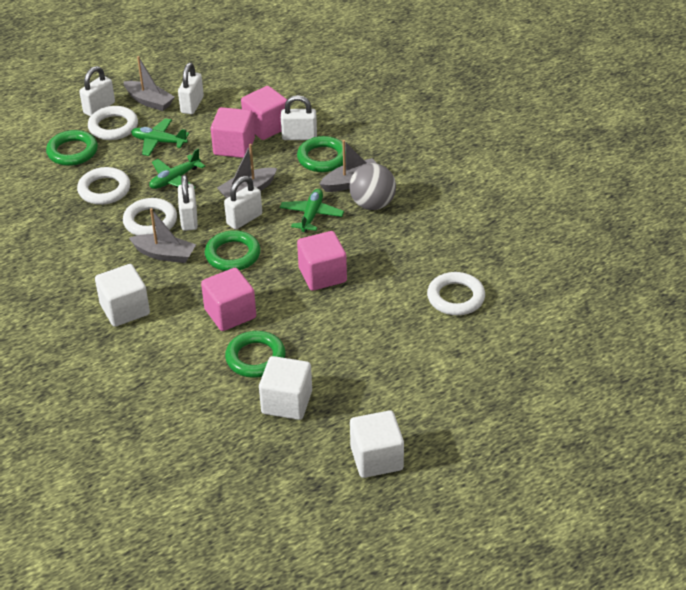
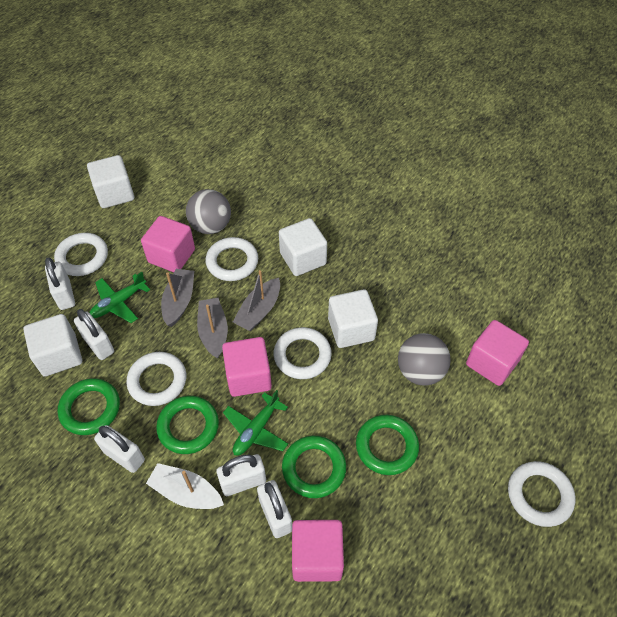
green plane: [131,118,189,156] [149,149,205,189] [280,189,344,232] = 3 -> [89,272,150,323] [223,390,288,455] = 2
grey ball: [349,163,396,210] = 1 -> [186,189,231,234] [398,333,451,385] = 2
grey boat: [123,56,175,111] [129,208,196,263] [217,144,277,198] [320,140,376,192] = 4 -> [161,269,194,327] [197,298,228,359] [233,270,280,331] = 3
white boat: none = 0 -> [146,463,224,509] = 1
white cube: [95,264,150,327] [259,356,312,420] [350,410,404,478] = 3 -> [23,314,82,377] [87,155,134,208] [279,218,327,276] [328,289,378,348] = 4
white ring: [77,167,130,205] [88,106,138,140] [123,198,177,235] [427,272,485,315] = 4 -> [54,233,108,276] [126,352,186,406] [206,237,258,281] [274,327,332,379] [508,461,575,527] = 5

